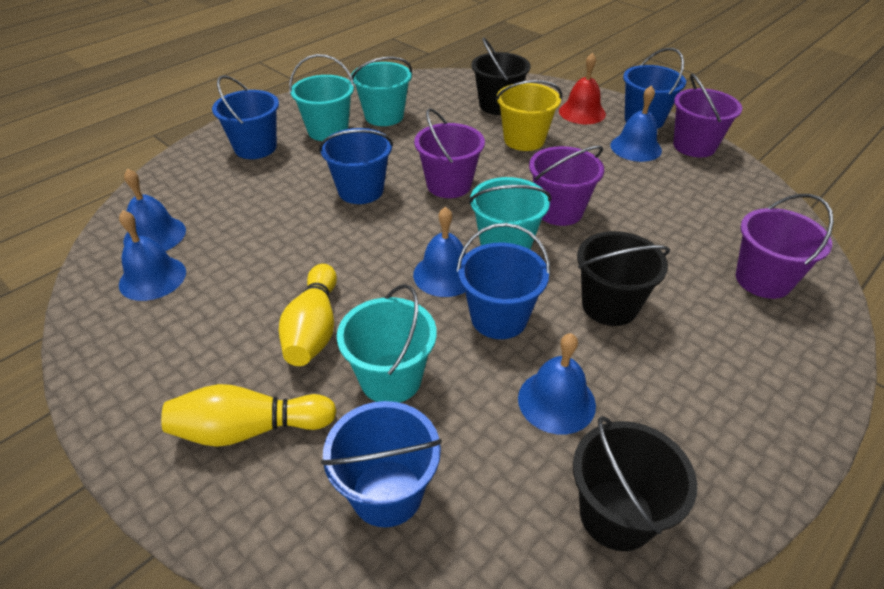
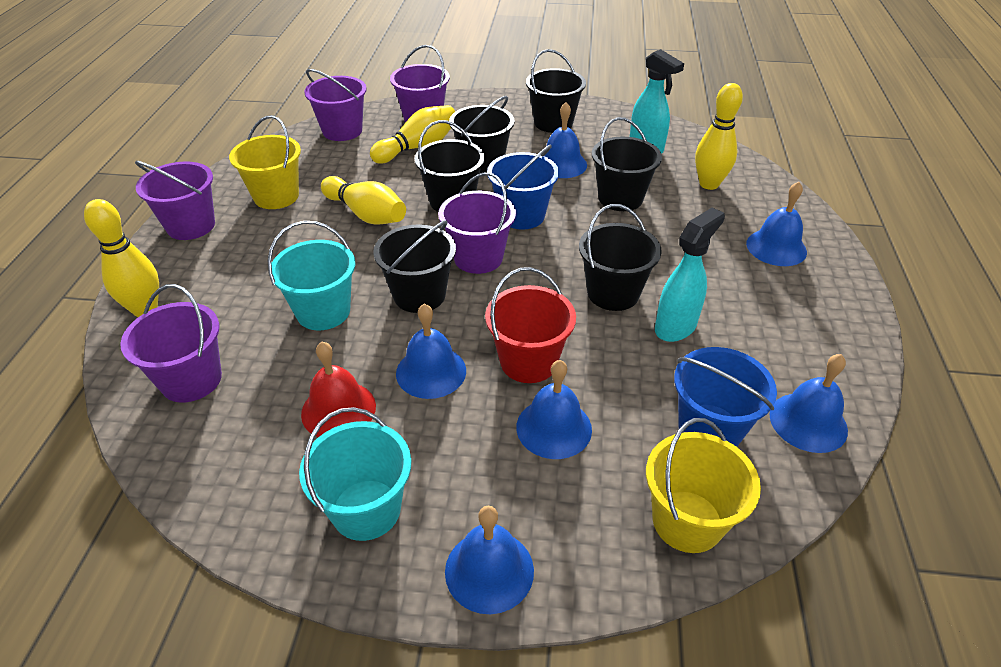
black bucket: [471,38,531,115] [573,416,697,551] [577,231,670,326] = 3 -> [373,220,456,313] [415,120,485,212] [449,96,515,173] [526,49,586,133] [579,204,662,311] [592,117,662,211] = 6
blue bell: [119,210,186,301] [123,169,186,251] [413,207,466,297] [518,333,596,435] [611,85,662,162] = 5 -> [396,303,466,399] [445,506,534,614] [516,360,592,459] [545,102,587,178] [746,182,807,266] [769,354,848,453] = 6
blue bucket: [212,75,279,159] [319,128,393,204] [321,401,442,527] [457,223,550,339] [623,48,686,129] = 5 -> [487,144,559,230] [674,347,777,447] = 2
purple bucket: [414,108,485,198] [529,146,604,226] [673,73,742,157] [736,194,834,299] = 4 -> [120,284,222,403] [135,161,215,240] [304,69,367,141] [390,45,450,122] [438,172,516,274] = 5
red bucket: none = 0 -> [485,267,576,383] = 1
turquoise bucket: [289,54,355,141] [337,284,437,403] [351,57,412,126] [469,177,551,249] = 4 -> [268,221,356,330] [299,407,411,541] = 2
turquoise spray bottle: none = 0 -> [630,49,684,154] [655,207,725,342] = 2
yellow bowling pin: [161,384,336,447] [279,264,337,366] = 2 -> [84,199,159,317] [321,176,406,225] [370,105,455,164] [695,83,743,190] = 4
yellow bucket: [496,80,562,151] = 1 -> [229,115,301,209] [646,418,761,553] = 2

